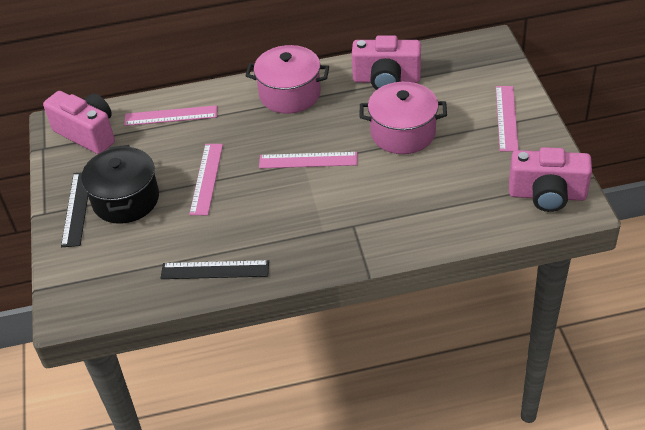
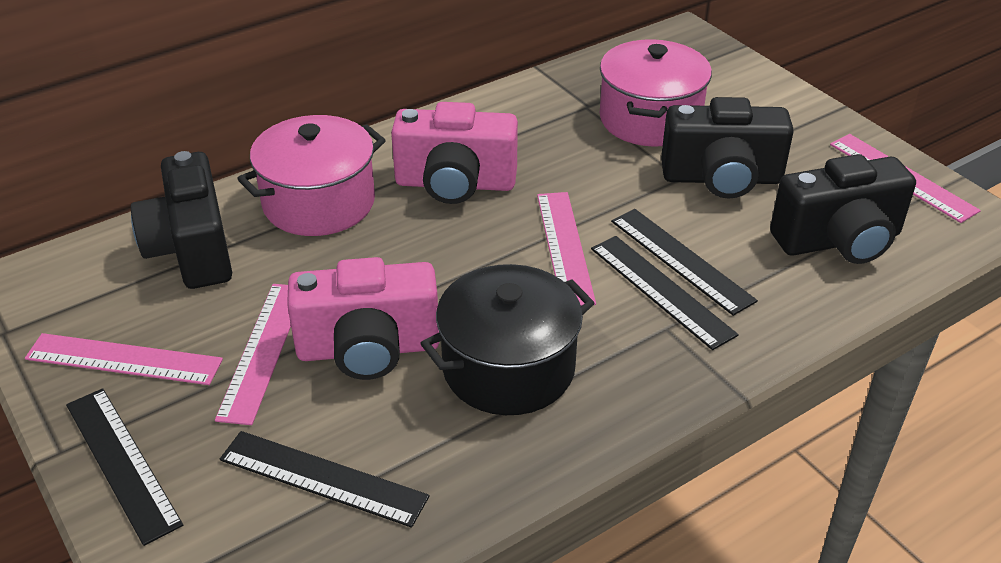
black camera: none = 0 -> [131,151,232,289] [661,97,794,199] [770,154,916,264] = 3
black ruler: [61,172,88,247] [160,260,269,279] = 2 -> [66,388,183,546] [220,431,430,528] [591,236,738,350] [611,209,758,316] = 4
pink camera: [43,91,115,154] [352,35,421,90] [509,147,592,212] = 3 -> [287,257,439,380] [391,102,518,204] = 2

